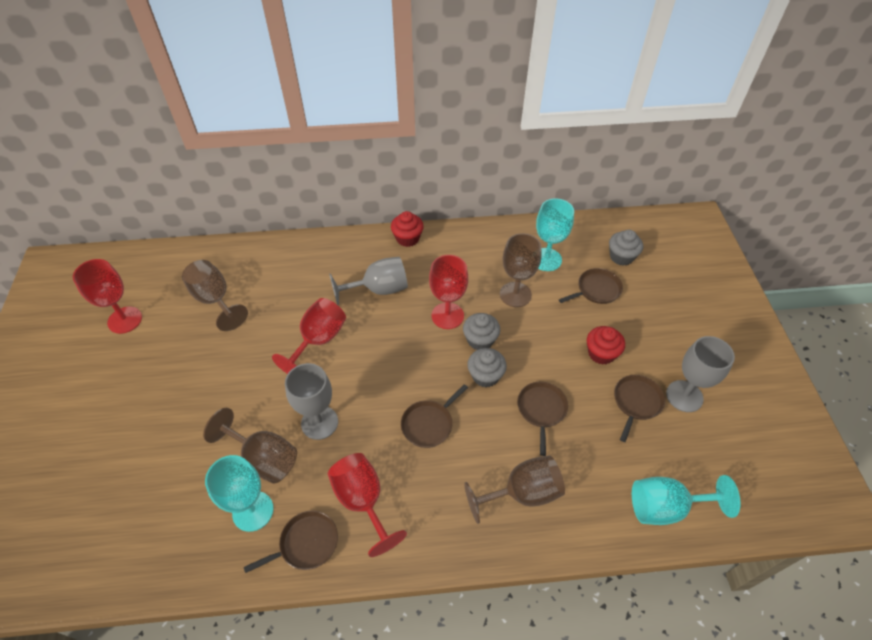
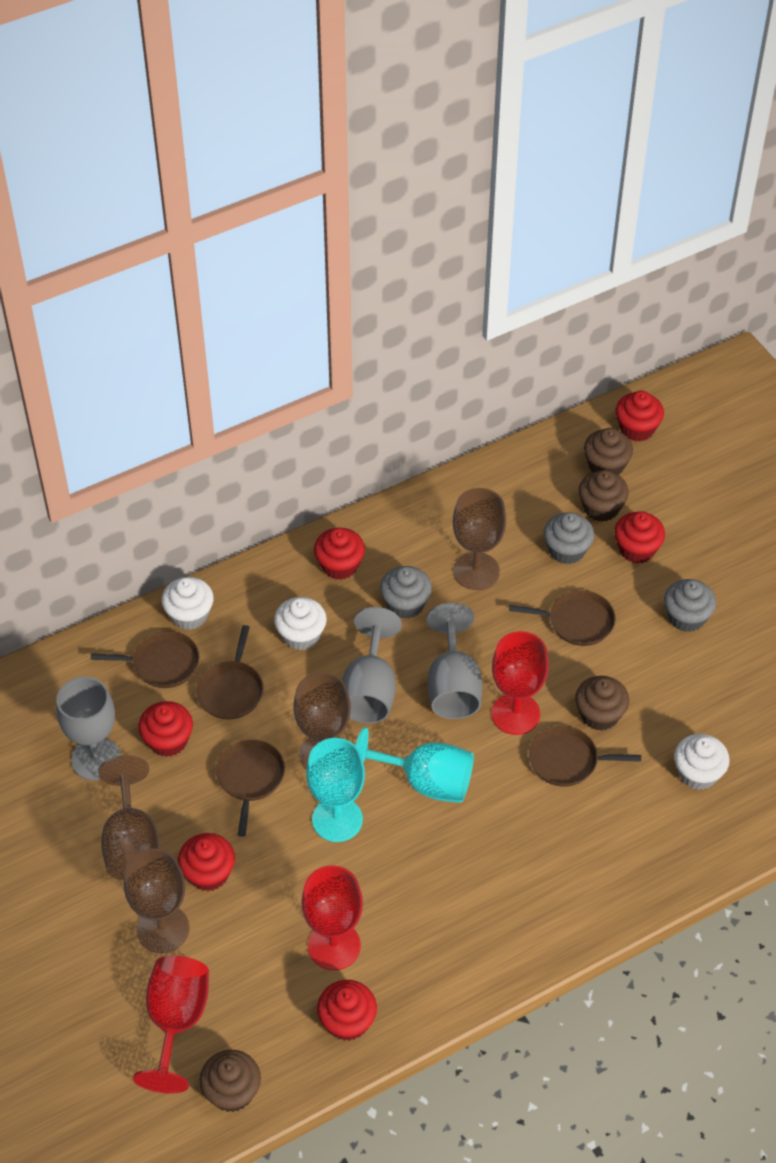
brown cupcake: none = 0 -> [200,1050,261,1112] [575,676,629,731] [579,470,629,522] [584,428,633,475] = 4
red cupcake: [391,211,424,247] [587,326,625,365] = 2 -> [139,701,193,757] [178,833,235,891] [314,528,365,580] [317,980,377,1041] [614,511,665,563] [616,391,664,442] = 6
red goblet: [73,259,142,334] [272,298,346,374] [328,453,407,557] [429,255,468,329] = 4 -> [133,956,209,1094] [301,865,363,970] [491,631,549,735] = 3
turquoise goblet: [205,455,274,532] [536,198,574,271] [632,475,740,525] = 3 -> [306,738,365,842] [355,727,474,803] = 2
white cupcake: none = 0 -> [161,577,214,630] [274,597,327,651] [674,734,730,790] = 3

